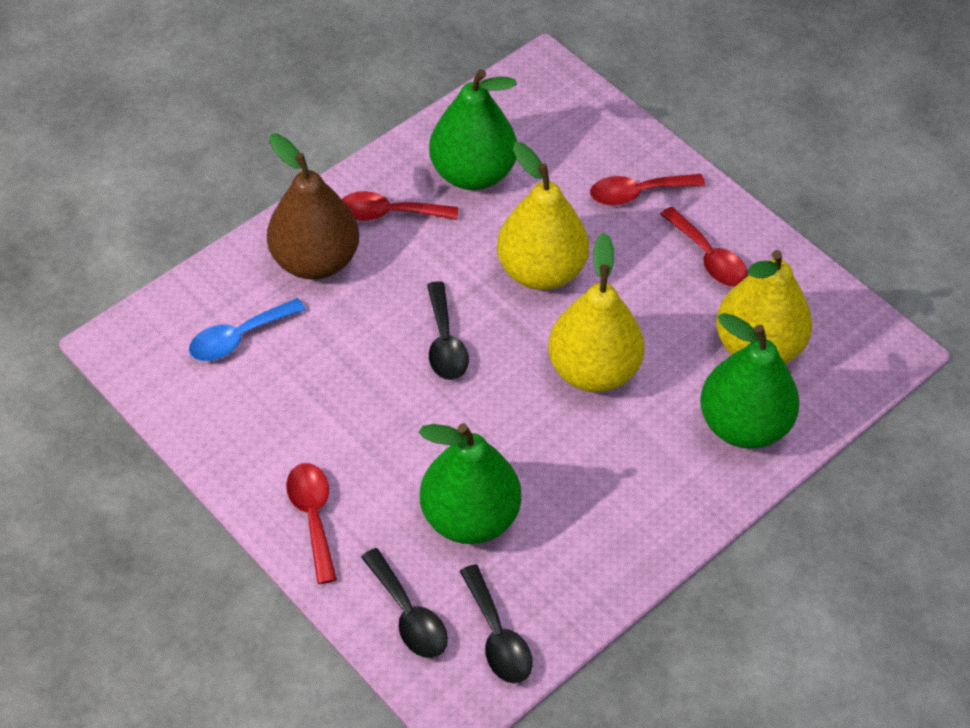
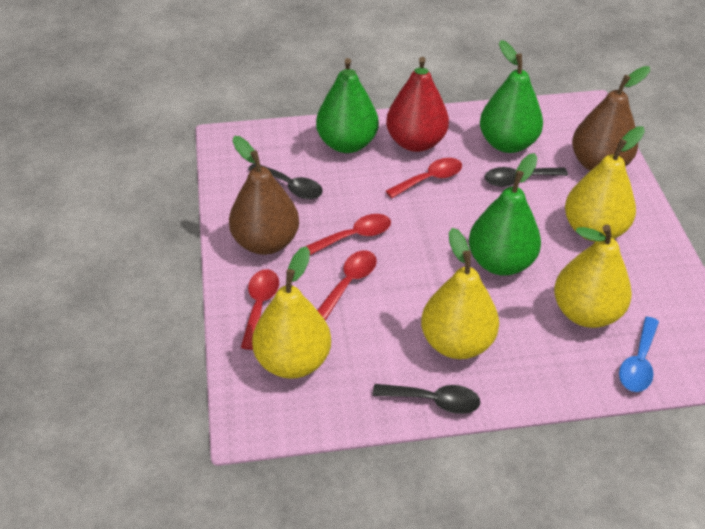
brown pear: [267,134,359,280] = 1 -> [229,136,299,255] [572,66,650,171] = 2
red pear: none = 0 -> [386,57,449,152] = 1
yellow pear: [497,142,589,290] [548,233,644,392] [716,250,812,364] = 3 -> [252,246,331,379] [421,228,499,359] [554,225,632,328] [565,126,645,242] = 4

